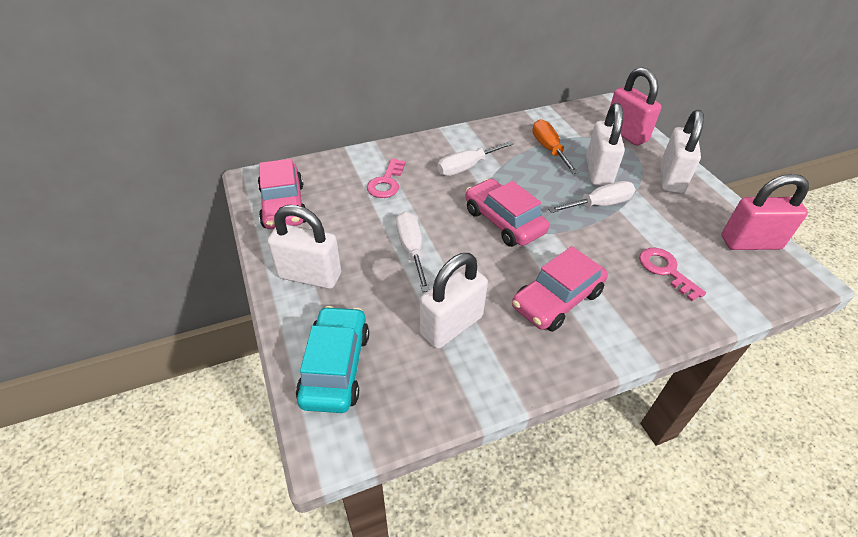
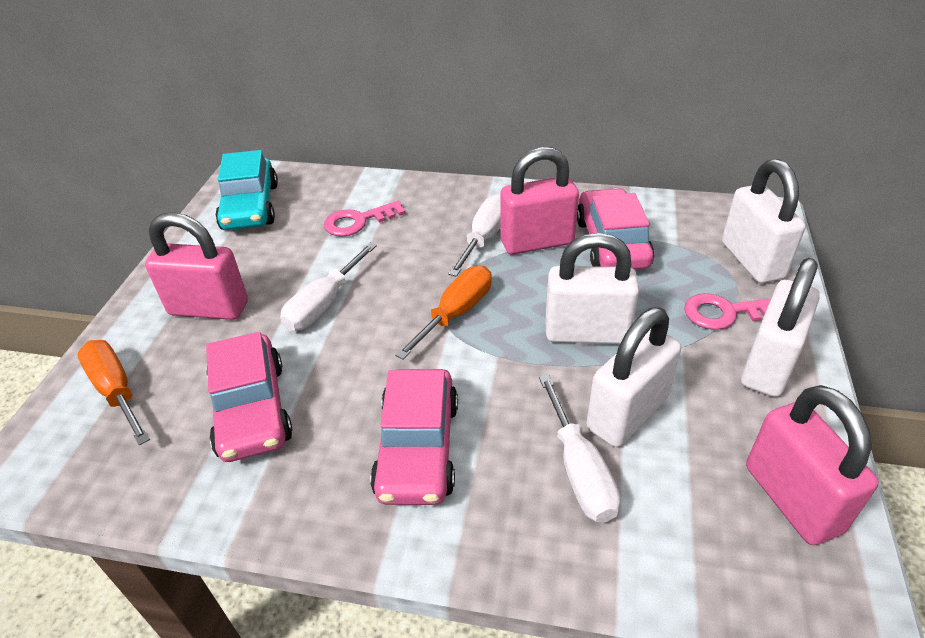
orange screwdriver: [532,119,578,174] = 1 -> [77,340,150,445] [395,266,492,360] = 2
pink padlock: [610,67,662,146] [722,174,809,250] = 2 -> [145,212,248,320] [500,147,579,255] [746,385,879,545] = 3

